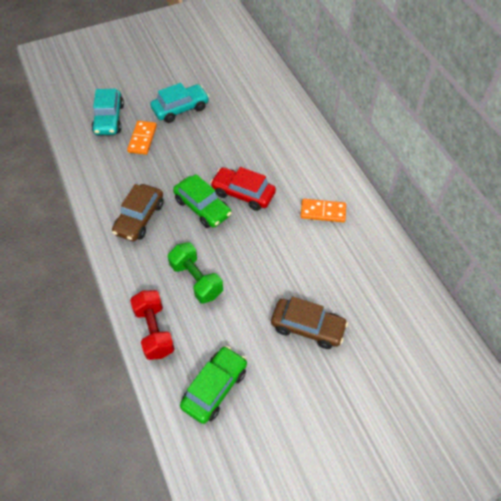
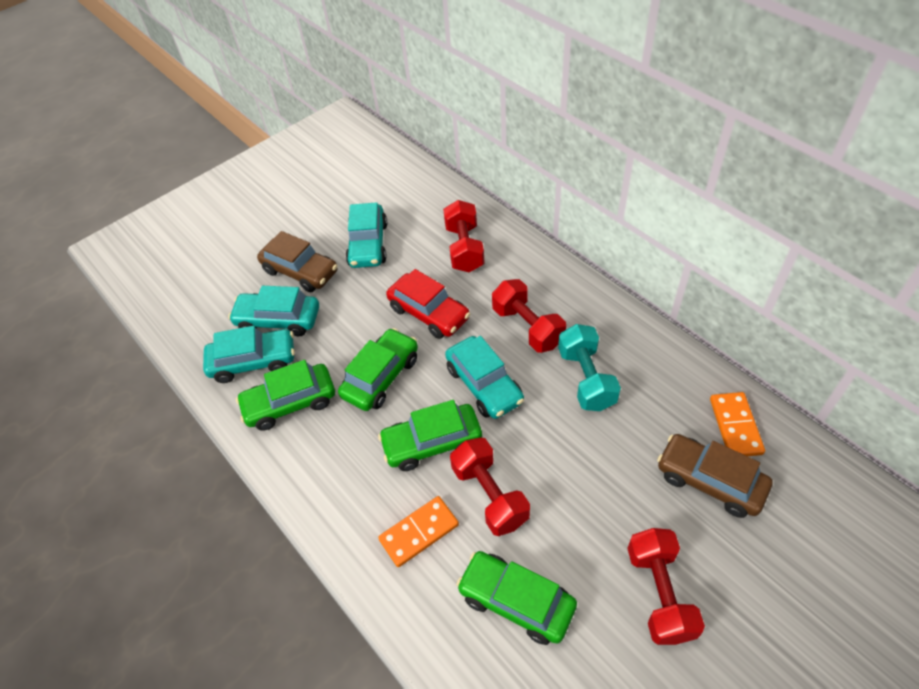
green car: [173,174,232,228] [180,346,247,424] = 2 -> [236,360,335,431] [338,328,418,411] [378,400,482,471] [456,551,577,645] = 4
green dumbbell: [168,242,223,304] = 1 -> none = 0
red dumbbell: [130,290,175,360] = 1 -> [443,200,485,272] [450,437,530,536] [492,279,566,353] [627,528,705,645] = 4
turquoise car: [91,89,124,135] [150,83,209,123] = 2 -> [203,326,295,383] [228,286,319,336] [346,202,387,268] [445,336,524,419] = 4
turquoise dumbbell: none = 0 -> [558,324,621,411] = 1

